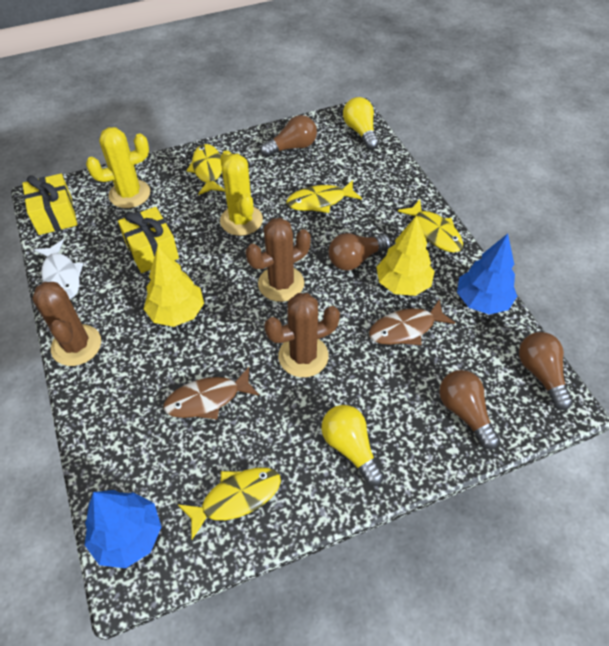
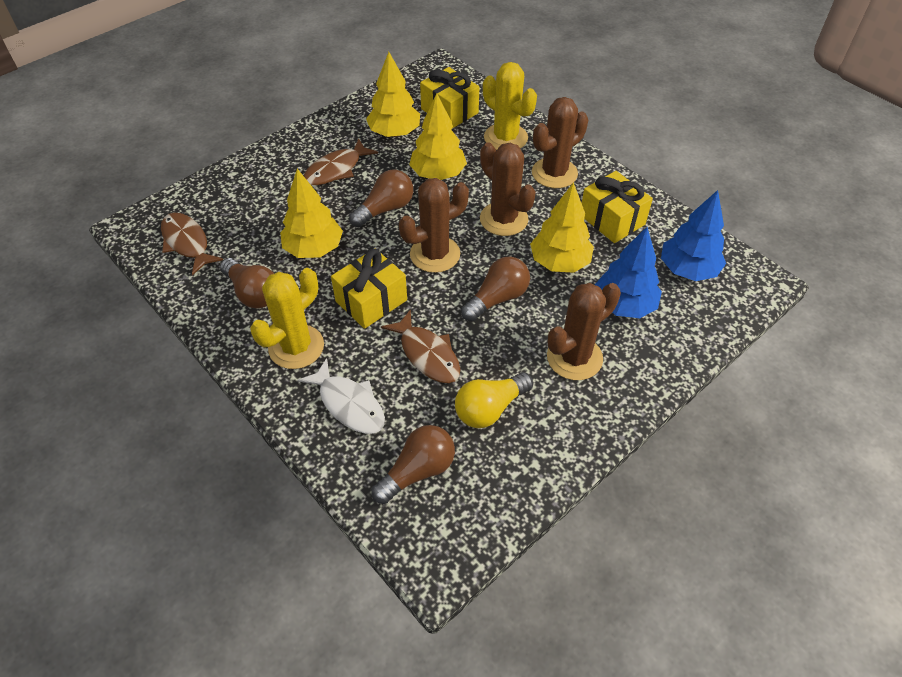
brown cactus: [32,282,101,366] [246,218,311,302] [264,293,340,377] = 3 -> [399,178,469,273] [480,142,536,236] [532,97,588,188] [547,283,621,380] = 4
brown fish: [163,367,260,419] [369,299,455,345] = 2 -> [161,212,223,275] [304,138,378,185] [381,309,461,383] = 3
yellow fish: [177,468,281,540] [186,144,225,195] [286,180,362,213] [398,199,463,252] = 4 -> none = 0
yellow gift: [22,174,78,235] [118,207,179,273] = 2 -> [331,249,407,329] [420,67,479,128] [582,171,653,243] = 3
yellow light bulb: [321,405,384,486] [343,97,379,150] = 2 -> [455,372,533,428] = 1
yellow tree: [144,246,204,327] [376,215,435,296] = 2 -> [280,169,343,258] [366,52,420,137] [409,93,467,180] [530,182,594,273] = 4

